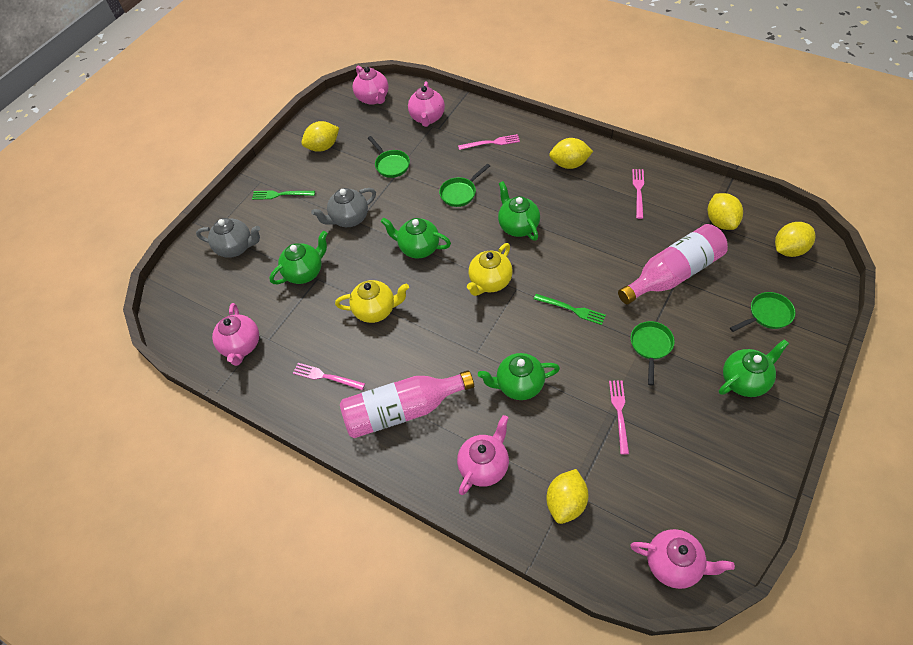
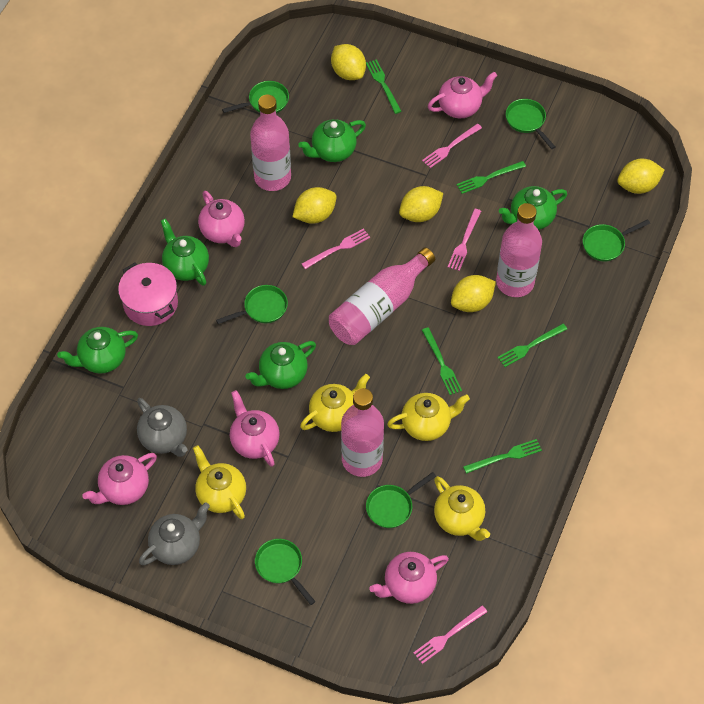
green fork: [252,190,315,200] [534,294,606,325] = 2 -> [366,59,402,114] [422,327,462,395] [456,161,526,194] [463,439,542,474] [497,324,567,367] = 5
green pan: [368,136,410,178] [439,164,490,207] [631,321,675,385] [730,292,795,332] = 4 -> [216,285,288,324] [222,81,289,113] [255,539,316,605] [366,472,436,528] [506,99,555,149] [583,219,650,262] = 6
pink bottle: [340,370,474,438] [618,224,728,305] = 2 -> [250,94,291,191] [329,248,435,345] [341,388,384,477] [496,203,542,297] = 4
pink pot: none = 0 -> [118,262,178,326] = 1
yellow teapot: [335,280,409,323] [467,243,513,296] = 2 -> [193,445,246,519] [300,374,370,432] [387,393,470,441] [434,476,490,541] = 4

